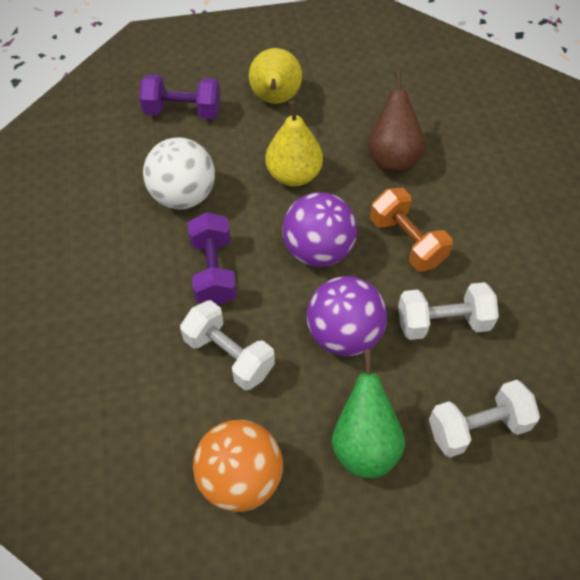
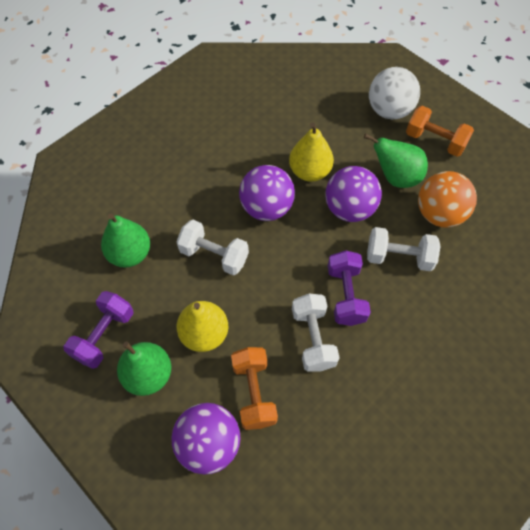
brown pear: [368,71,425,171] = 1 -> none = 0
green pear: [332,350,405,478] = 1 -> [101,214,150,268] [117,341,171,396] [364,133,428,188] = 3
orange dumbbell: [370,188,453,272] = 1 -> [231,347,278,430] [406,106,474,157] = 2
purple ball: [282,192,357,267] [307,276,387,356] = 2 -> [172,403,241,475] [239,165,295,221] [325,166,382,222] = 3

